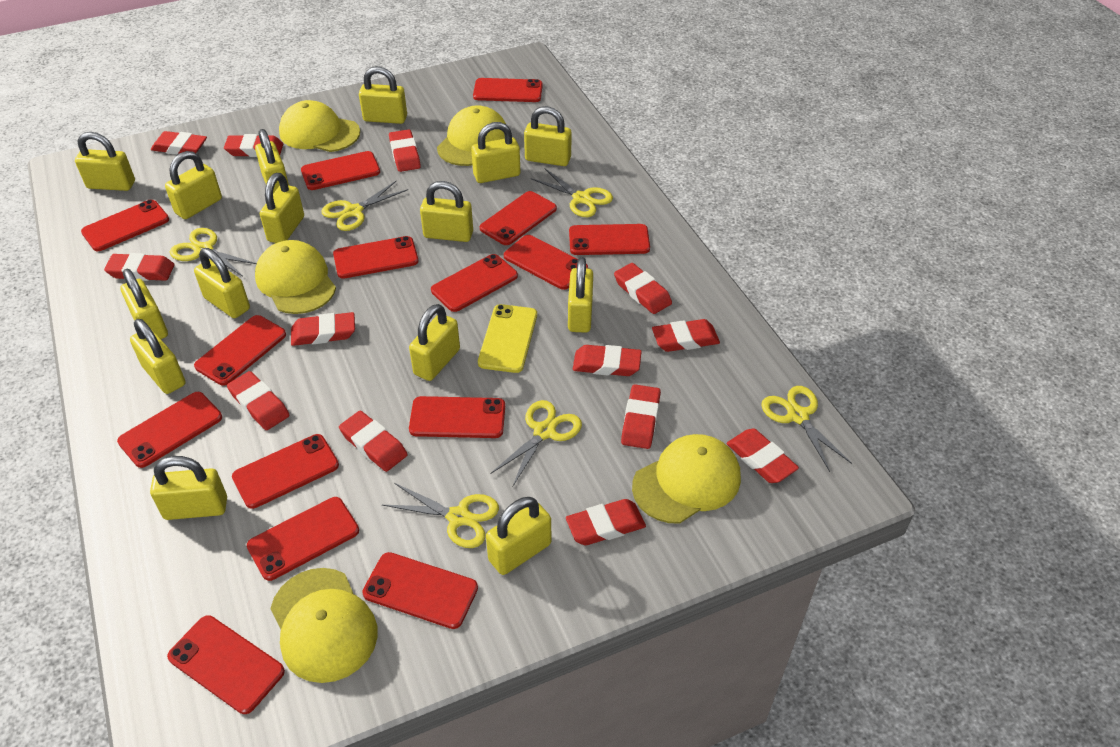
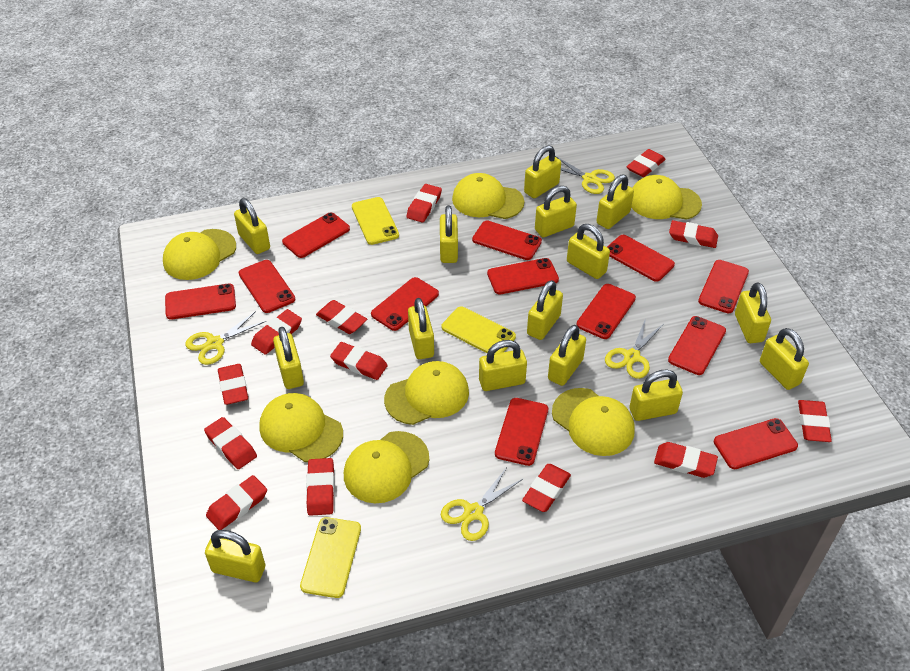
red phone: [81,200,169,251] [117,392,222,468] [167,615,285,714] [194,315,286,386] [232,434,339,509] [247,497,359,581] [301,151,380,190] [333,236,418,279] [362,552,478,629] [409,396,505,438] [431,254,518,312] [473,78,543,102] [480,191,557,245] [504,235,588,290] [569,224,650,255] = 15 -> [165,284,236,320] [239,260,295,313] [282,212,350,258] [371,277,439,331] [472,220,542,260] [487,258,559,294] [495,398,548,466] [576,284,636,339] [607,235,675,282] [668,316,726,375] [698,260,749,313] [714,418,798,469] = 12
yellow cap: [255,240,336,314] [270,568,378,683] [279,100,360,152] [437,105,506,166] [632,434,741,524] = 5 -> [163,229,236,280] [259,393,343,462] [344,431,429,503] [384,361,469,425] [452,173,524,219] [552,388,635,456] [631,175,702,220] = 7
yellow phone: [478,304,537,373] = 1 -> [300,517,361,598] [352,197,399,245] [442,307,516,354] = 3
yellow scissors: [170,228,257,276] [322,181,408,231] [382,483,499,548] [491,400,582,486] [531,168,613,217] [761,386,852,472] = 6 -> [185,311,266,365] [441,467,524,541] [555,156,615,194] [605,318,664,379] = 4

